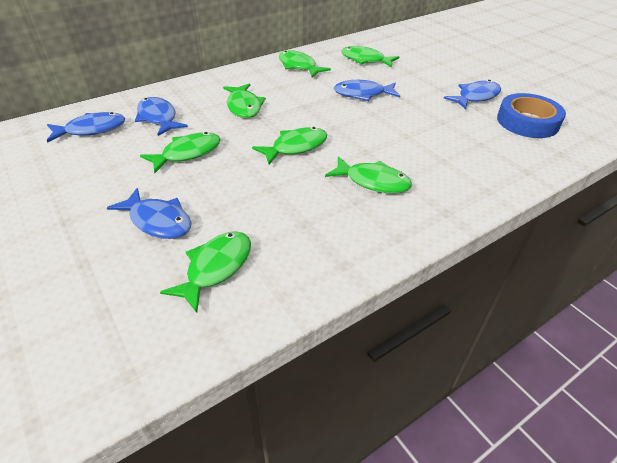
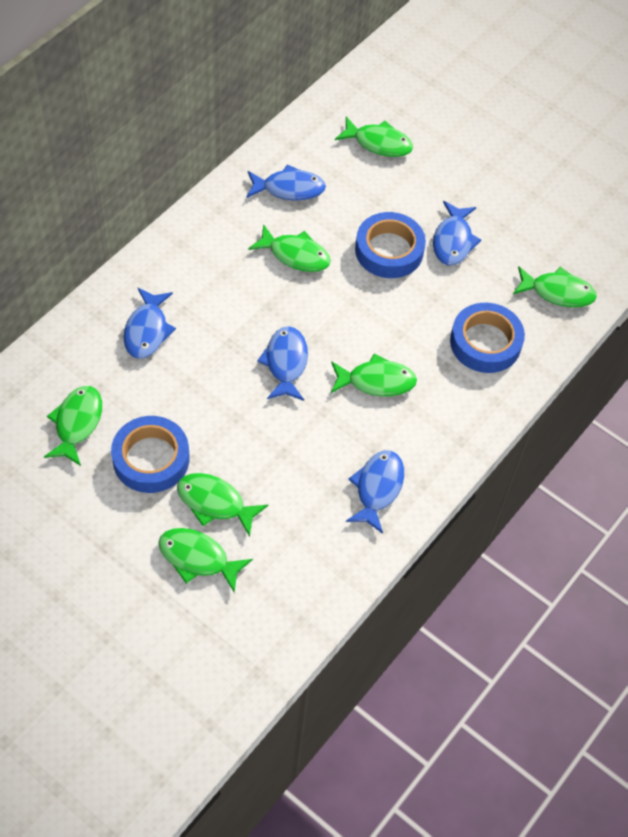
blue tape: [497,93,566,138] = 1 -> [111,416,190,493] [355,212,426,278] [450,303,525,373] = 3

